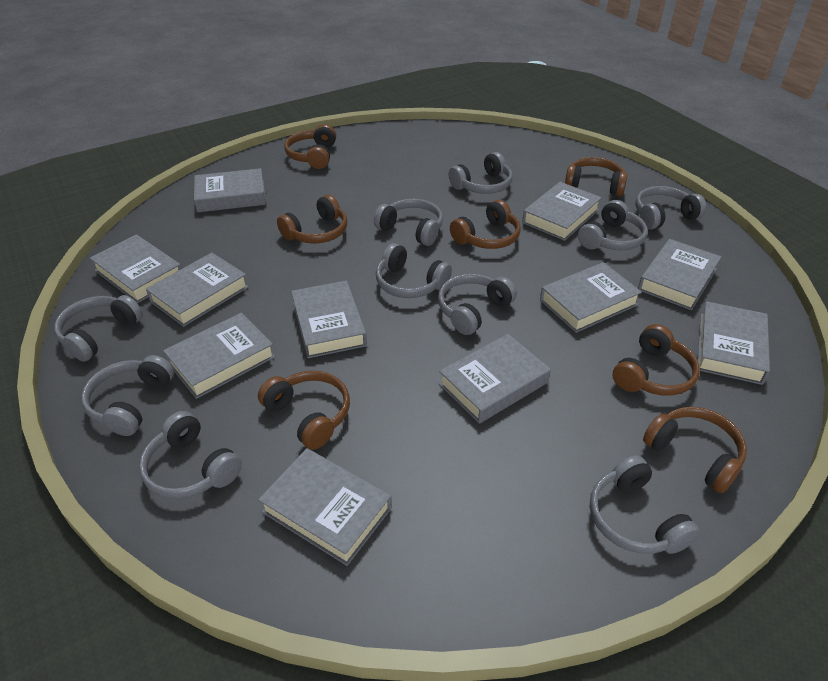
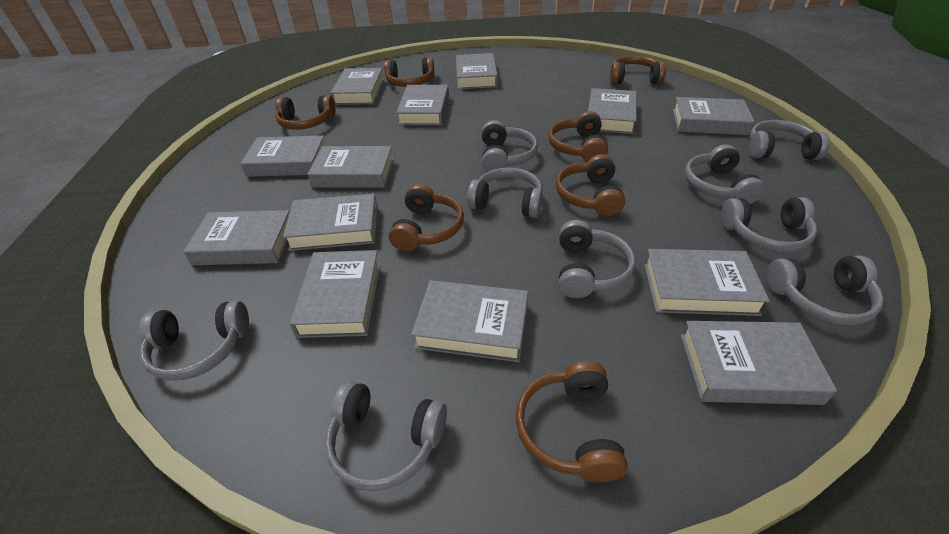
grey book: [90,235,182,303] [146,253,249,327] [163,313,275,399] [194,168,266,212] [258,448,392,566] [291,281,367,358] [439,334,551,424] [522,182,602,241] [540,262,642,333] [638,239,721,310] [698,301,770,385] = 11 -> [183,210,290,265] [240,135,324,177] [283,194,378,251] [290,250,381,338] [308,146,394,188] [330,68,384,105] [396,85,449,125] [411,280,528,362] [456,53,498,89] [588,88,636,134] [644,249,770,316] [673,97,755,135] [681,321,837,405] = 13
grey headphones: [54,295,143,362] [81,355,174,436] [139,411,242,499] [374,199,443,246] [376,243,452,298] [438,274,517,335] [449,152,513,194] [578,200,648,250] [590,456,700,554] [635,186,707,230] = 10 -> [139,300,249,381] [325,381,447,491] [467,167,543,218] [482,120,538,172] [559,220,635,298] [685,144,765,204] [721,197,817,253] [749,120,830,160] [767,255,884,326] = 9

